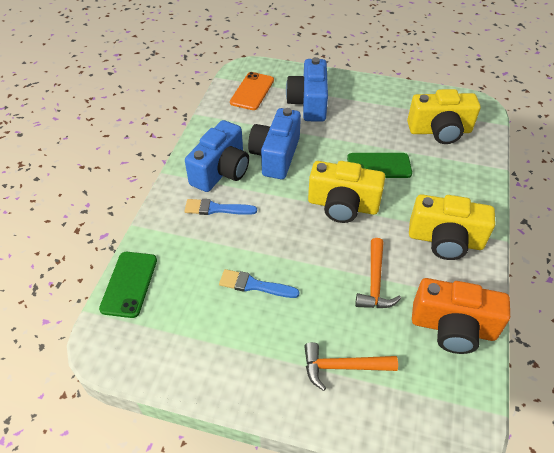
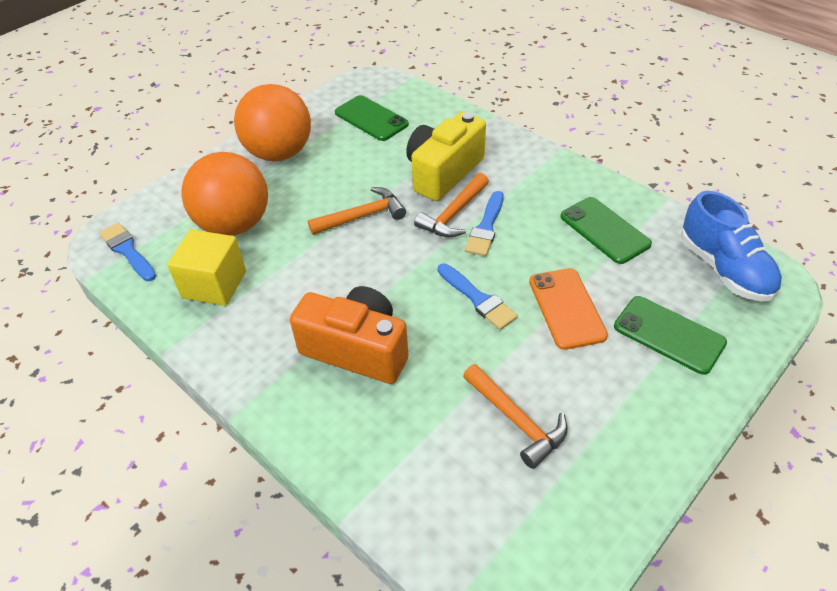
blue brush: [185,199,257,215] [219,269,299,298] = 2 -> [99,223,156,281] [438,263,518,330] [465,191,504,256] = 3
blue camera: [185,120,249,192] [248,108,301,179] [286,57,328,122] = 3 -> none = 0
blue shoe: none = 0 -> [681,191,782,301] = 1
green phone: [99,252,157,318] [347,153,412,178] = 2 -> [335,95,409,141] [560,197,652,264] [614,296,727,375] = 3
orange ball: none = 0 -> [181,152,268,236] [234,84,311,161] = 2
orange hammer: [304,342,398,391] [355,238,401,308] = 2 -> [308,187,406,235] [414,173,489,237] [463,364,568,469] = 3
yellow camera: [308,161,385,223] [407,89,480,144] [409,194,495,260] = 3 -> [406,112,486,201] = 1
yellow cube: none = 0 -> [167,229,246,306] = 1

